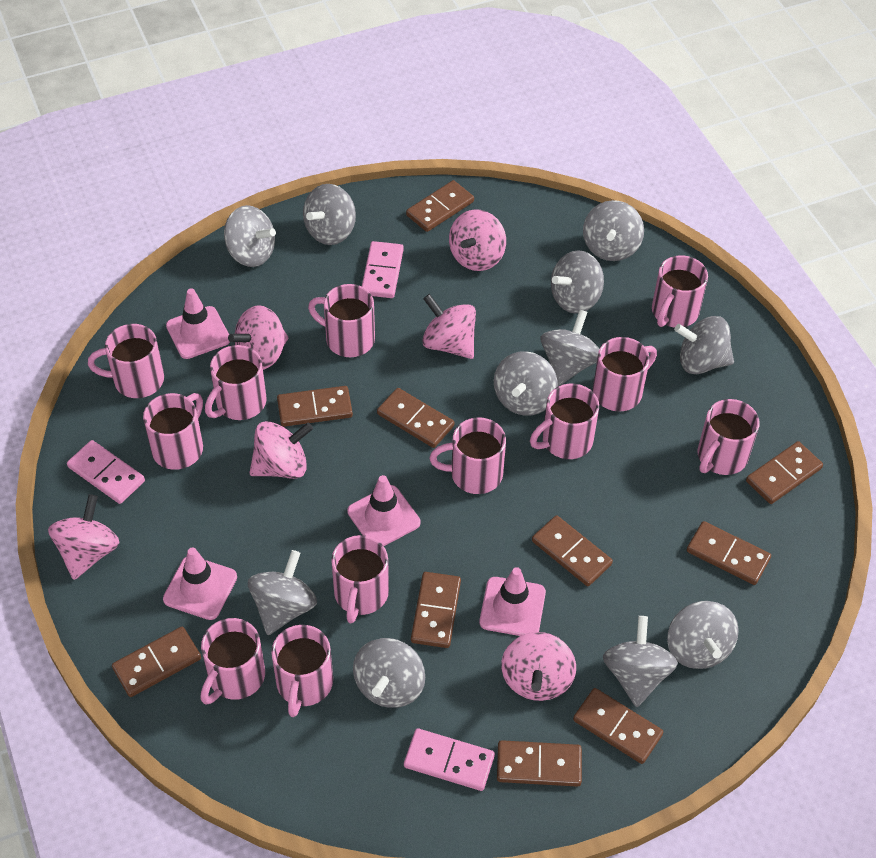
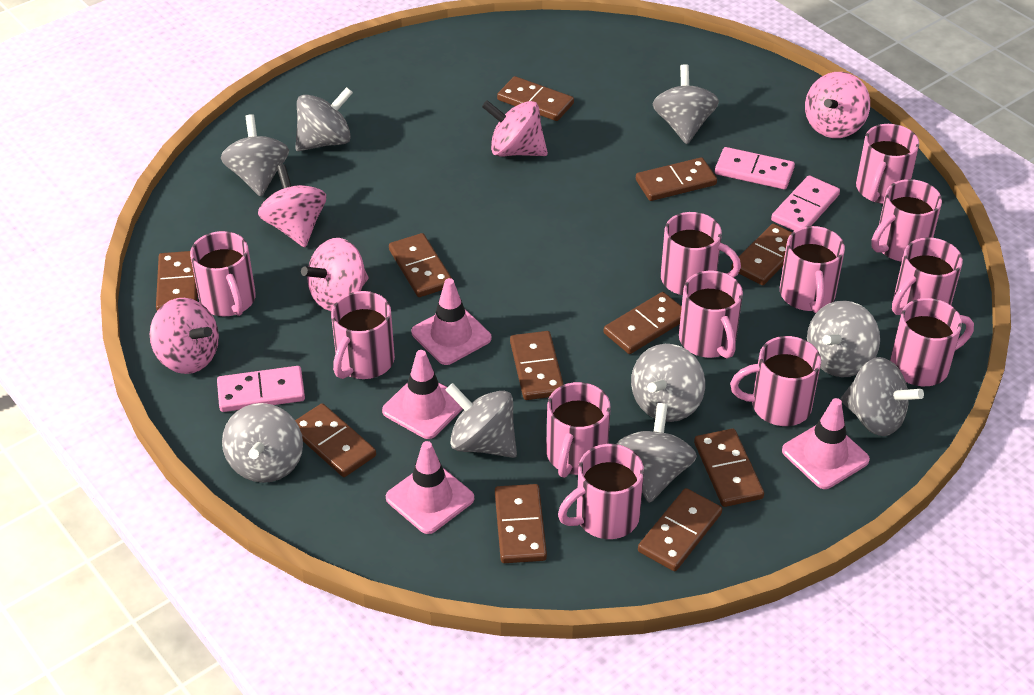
brown domino: [112,627,201,697] [277,386,353,427] [377,388,454,448] [406,180,474,232] [411,572,461,648] [497,740,582,787] [532,515,613,586] [573,688,663,764] [687,521,771,585] [746,441,823,504] = 10 -> [156,251,198,311] [295,403,376,477] [389,233,452,297] [495,484,547,563] [497,76,574,121] [510,331,564,400] [604,292,682,354] [636,157,717,201] [638,488,722,571] [694,429,764,507] [731,224,792,285] = 11
grey spinning top: [224,205,276,267] [248,550,317,635] [303,184,356,245] [353,638,425,708] [494,351,558,416] [541,310,600,386] [551,250,604,313] [583,200,644,261] [603,616,678,707] [667,601,739,669] [674,316,734,374] = 11 -> [221,114,289,197] [222,403,303,483] [295,87,353,151] [446,383,517,458] [617,403,697,503] [631,344,705,422] [653,64,719,144] [807,301,880,377] [841,357,924,436] = 9
pink spinning top: [48,494,119,580] [228,305,288,370] [249,421,313,479] [422,294,476,359] [449,209,506,271] [501,632,576,701] = 6 -> [149,298,219,374] [258,164,326,247] [301,238,368,311] [482,100,548,157] [805,72,870,138] = 5

